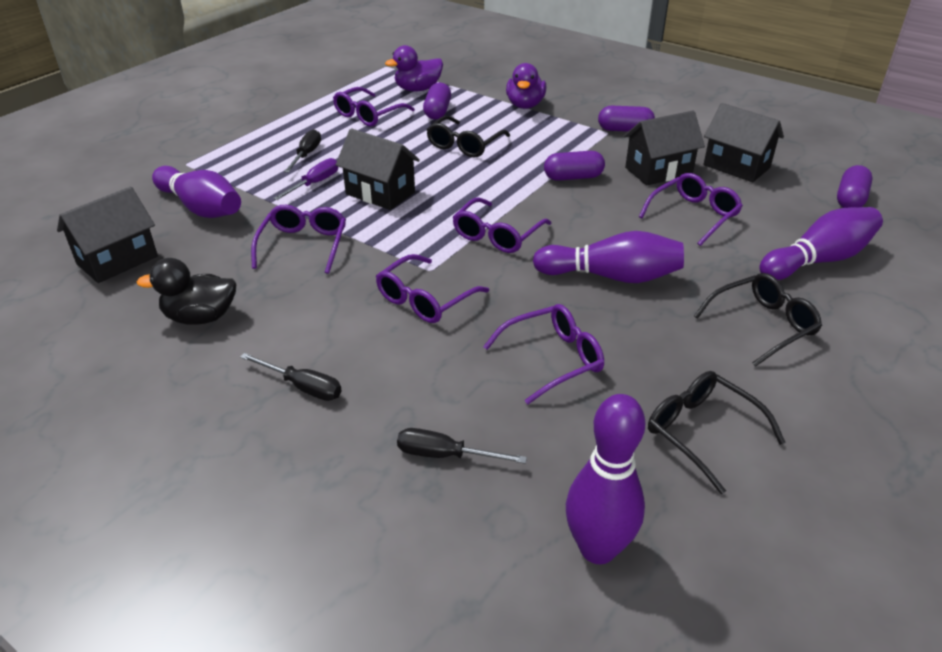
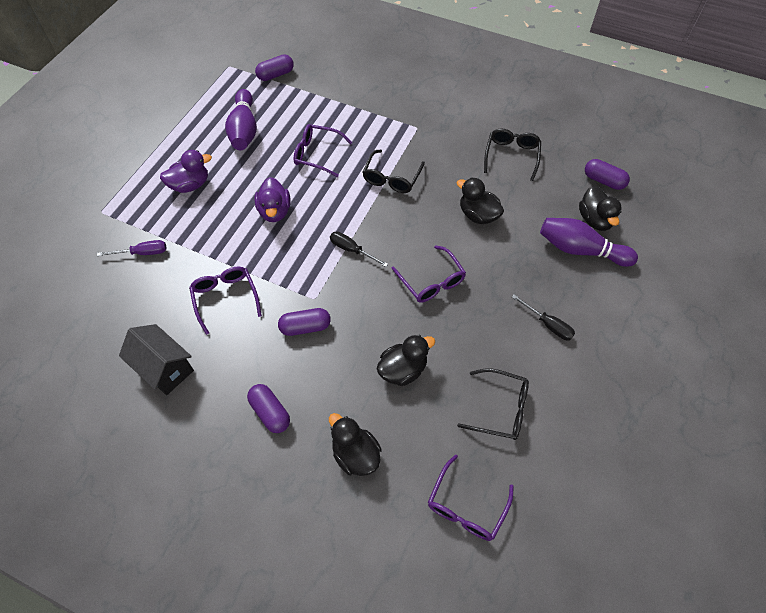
black duck: [137,258,236,325] = 1 -> [329,413,382,476] [377,335,435,386] [457,177,504,224] [579,185,622,231] = 4
black house: [57,187,158,283] [336,128,420,210] [624,111,705,185] [704,103,784,182] = 4 -> [119,324,194,395] = 1
black screwdriver: [240,353,342,401] [284,129,321,173] [397,428,527,464] = 3 -> [330,231,388,267] [512,294,575,340] = 2
purple bowling pin: [152,166,241,218] [533,231,684,283] [566,394,645,564] [760,207,883,280] = 4 -> [225,89,257,150] [540,218,638,267] = 2
purple glasses: [251,205,346,274] [333,87,415,127] [376,254,489,323] [453,197,552,253] [483,304,604,405] [639,173,743,246] = 6 -> [189,266,262,335] [294,124,352,177] [391,245,466,303] [428,455,514,541] = 4

